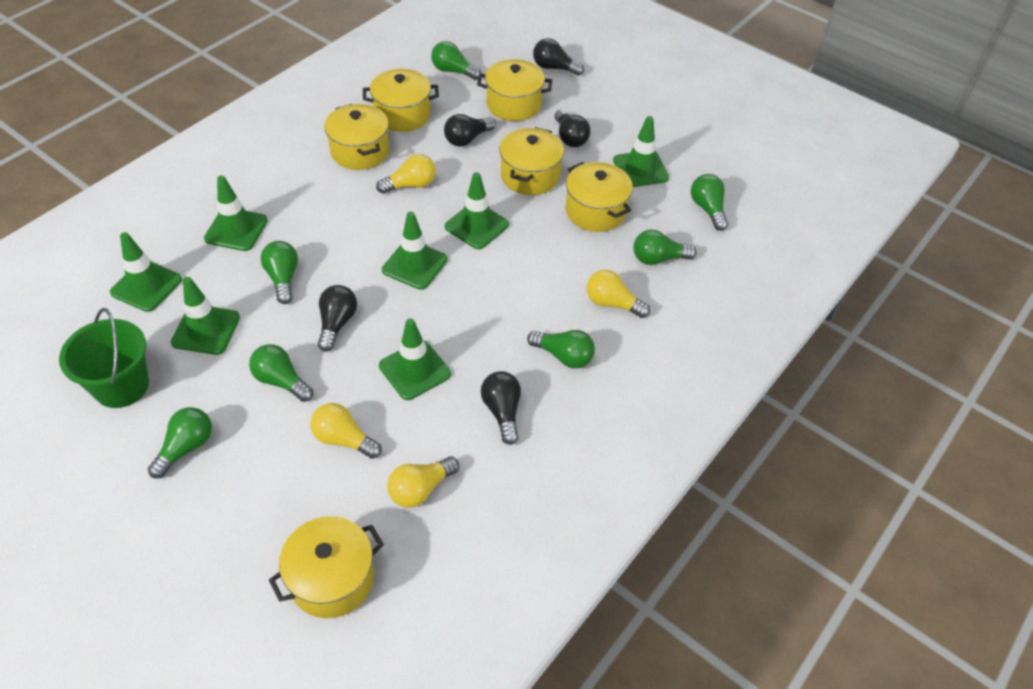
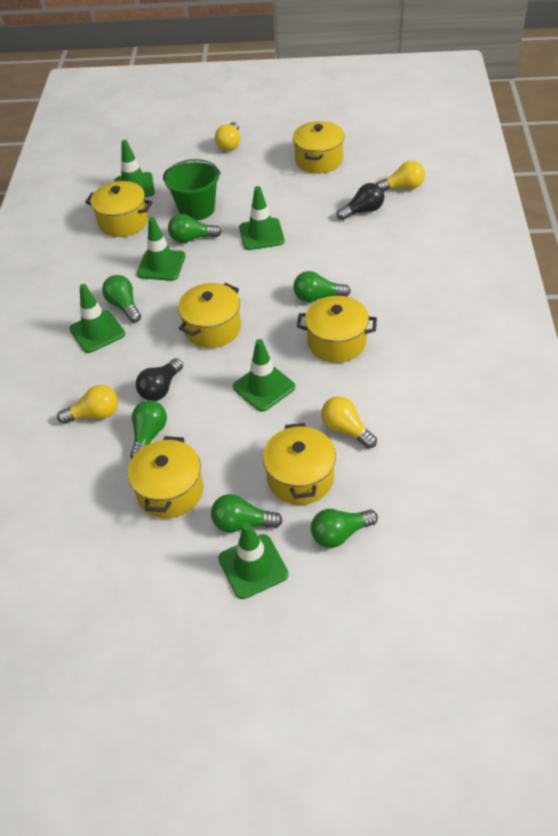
black light bulb: [318,285,357,352] [444,114,496,147] [481,371,521,445] [533,38,584,76] [555,109,591,147] = 5 -> [136,358,183,401] [337,183,384,220] = 2
green light bulb: [148,407,212,479] [249,344,313,402] [261,241,298,304] [431,41,482,80] [527,330,595,368] [634,230,697,265] [691,174,728,231] = 7 -> [102,275,141,323] [130,400,167,458] [168,214,222,243] [211,494,283,532] [293,271,351,302] [311,509,378,548] = 6
green traffic cone: [110,232,182,312] [171,277,240,355] [204,175,268,251] [379,318,451,400] [382,212,448,290] [445,172,509,249] [613,116,669,187] = 7 -> [69,284,125,353] [115,140,155,197] [137,217,186,281] [218,523,289,599] [233,339,295,412] [239,186,285,250] = 6

